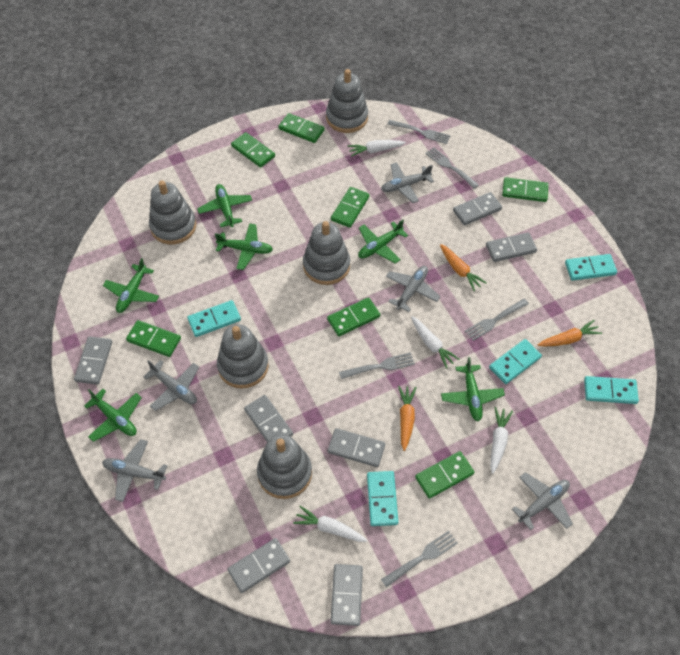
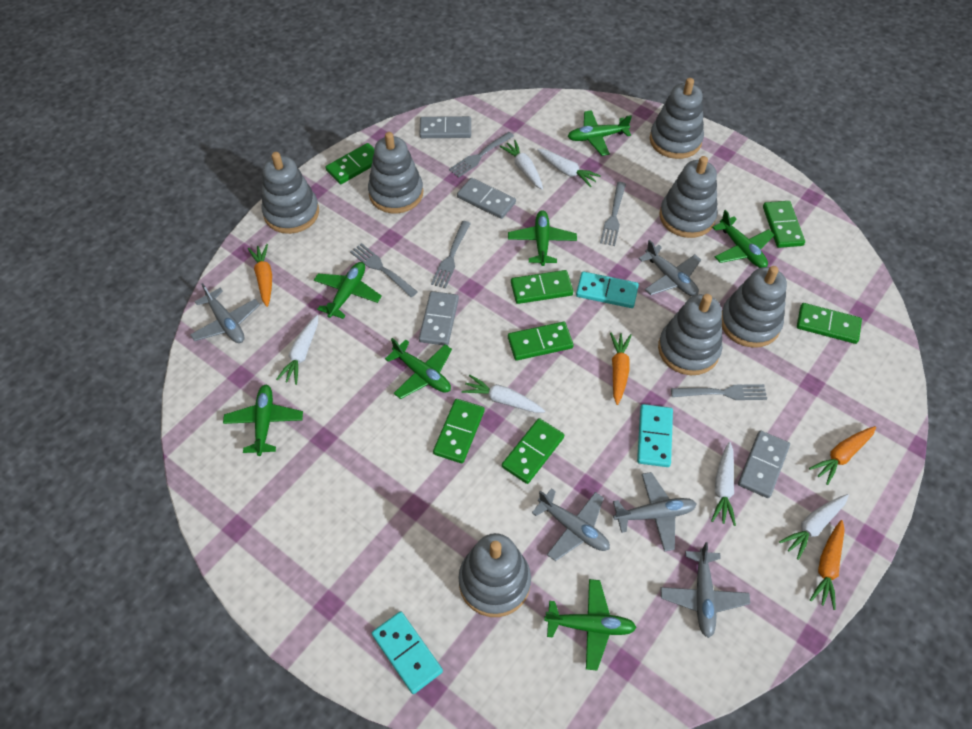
green plane: [84,389,142,442] [103,258,159,313] [197,184,252,227] [215,224,273,270] [358,220,408,263] [441,357,505,421] = 6 -> [223,385,303,456] [314,262,382,319] [385,338,452,399] [508,210,577,266] [544,579,637,671] [568,110,632,156] [712,210,774,268] = 7
grey domino: [74,336,112,385] [227,538,290,593] [244,395,293,442] [328,428,385,467] [331,564,363,626] [453,192,502,225] [486,232,537,262] = 7 -> [419,291,459,346] [420,116,471,138] [457,178,516,219] [738,431,790,498] = 4
grey stacking toy: [149,181,196,245] [217,324,269,389] [257,434,312,499] [303,221,350,285] [326,69,368,133] = 5 -> [262,152,319,234] [368,132,423,214] [458,533,531,617] [650,78,704,159] [658,294,722,375] [659,156,718,238] [722,266,787,348] = 7
orange carrot: [398,386,417,451] [440,244,486,291] [538,320,602,347] = 3 -> [248,244,272,307] [610,333,632,405] [809,426,876,485] [810,520,845,610] = 4
turquoise domino: [187,300,241,337] [367,471,398,526] [489,339,542,384] [565,254,617,281] [584,376,639,404] = 5 -> [372,611,443,694] [576,272,639,308] [637,404,673,467] = 3
white carrot: [293,506,367,542] [348,140,406,157] [411,316,460,369] [490,407,513,474] = 4 -> [276,315,318,385] [462,375,545,413] [499,140,543,190] [537,149,601,187] [711,442,736,526] [779,494,849,560] = 6

